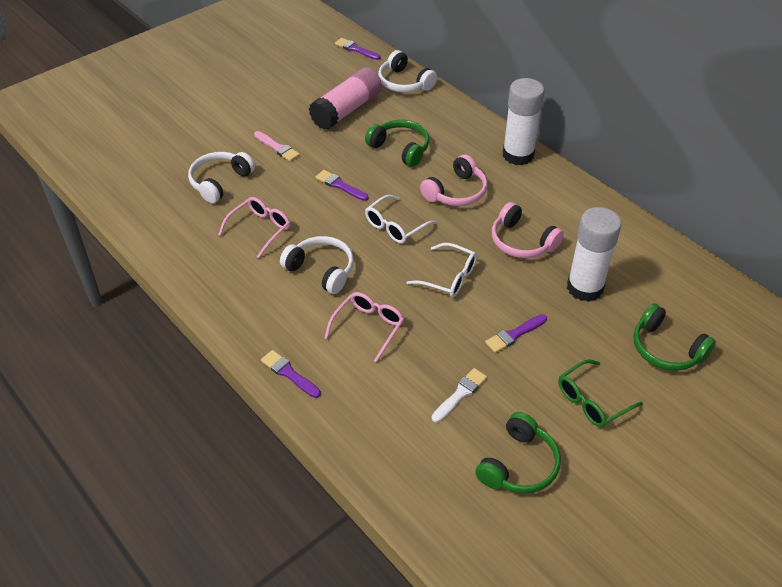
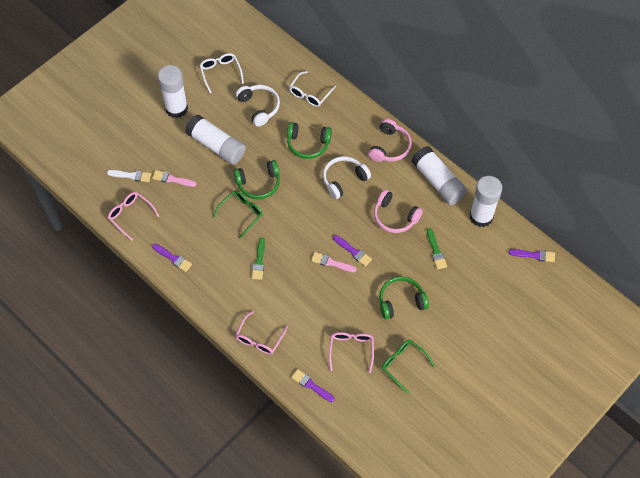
green brush: none = 0 -> [252,238,265,280] [427,228,447,269] = 2
green glasses: [558,359,643,427] = 1 -> [213,190,263,239] [382,339,435,394] = 2
pink brush: [254,131,300,161] = 1 -> [152,170,196,187] [311,252,357,272] = 2
pink glasses: [218,197,290,258] [325,292,404,363] = 2 -> [108,192,159,241] [235,311,288,355] [329,332,374,373] = 3
pink glue stick: [309,67,382,130] = 1 -> none = 0
white glue stick: [503,78,545,165] [567,207,622,302] = 2 -> [158,65,188,118] [185,114,246,165] [411,146,467,205] [470,176,502,227] = 4
white headphones: [188,152,255,203] [280,236,354,294] [378,50,437,92] = 3 -> [236,85,280,126] [323,157,371,199] = 2

